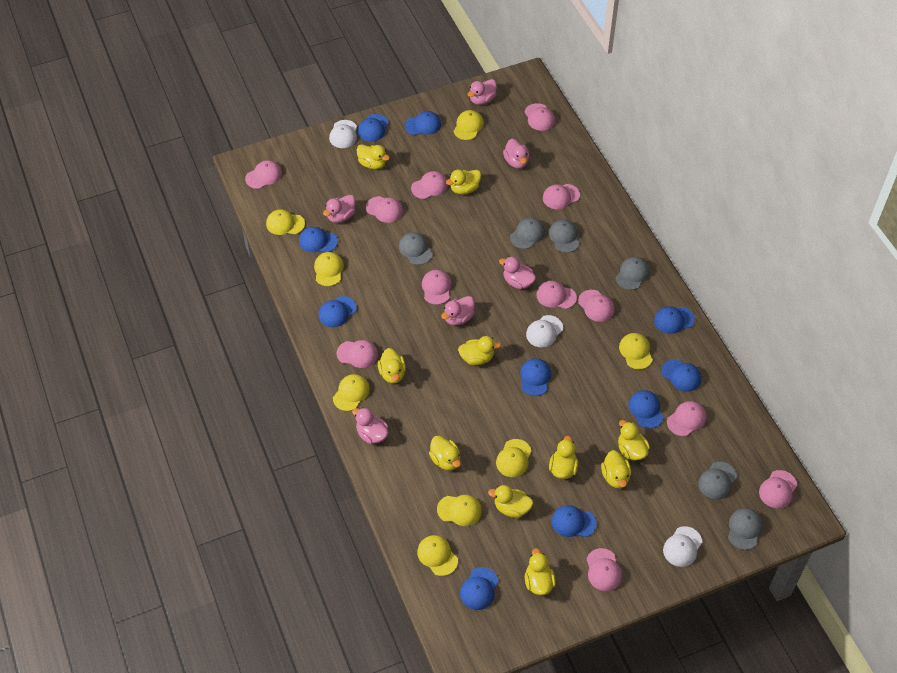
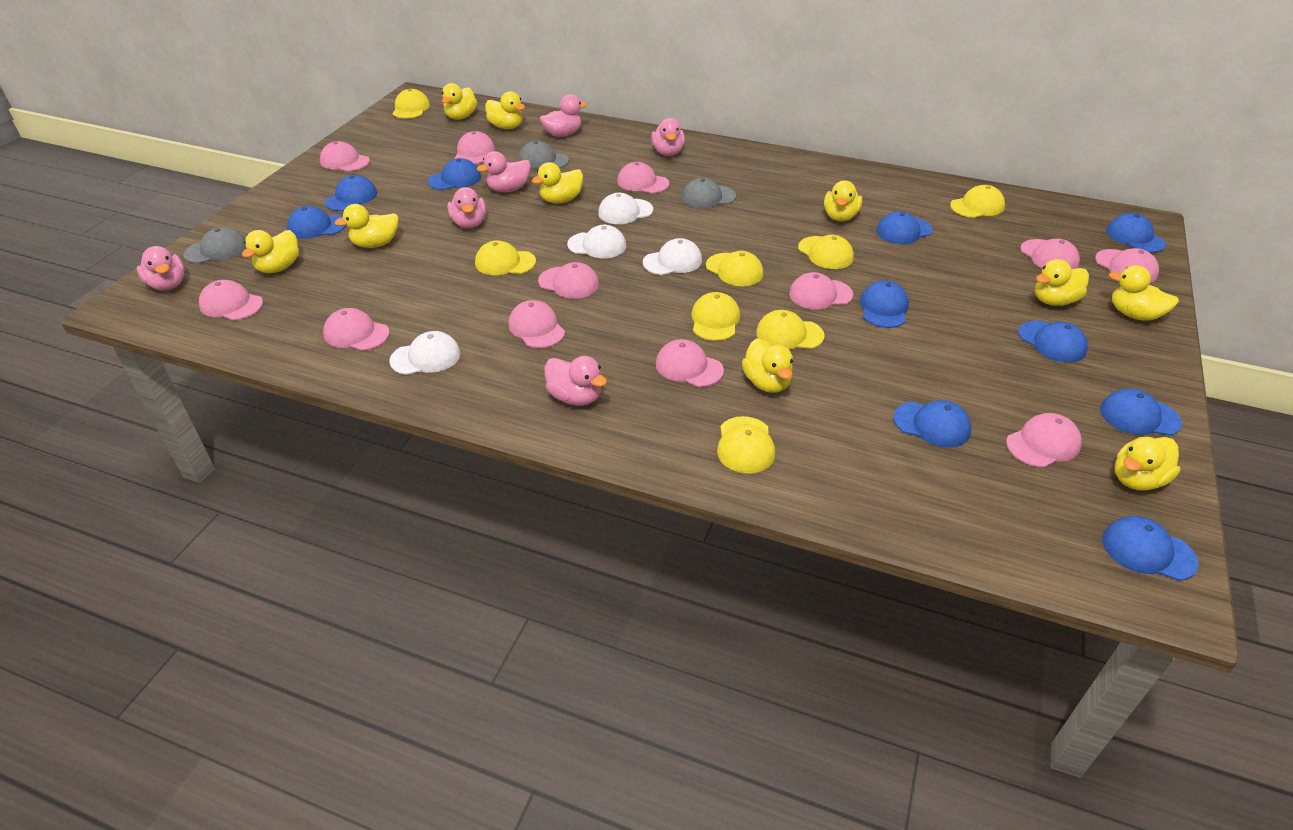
grey cap: [399,232,433,265] [510,218,545,249] [549,220,580,253] [616,257,650,290] [698,462,737,499] [728,508,763,550] = 6 -> [183,227,247,264] [518,141,569,169] [682,178,736,208] = 3
white cap: [329,120,357,148] [526,315,563,348] [663,526,702,567] = 3 -> [389,331,461,375] [567,225,626,258] [598,193,653,224] [643,238,702,275] = 4

